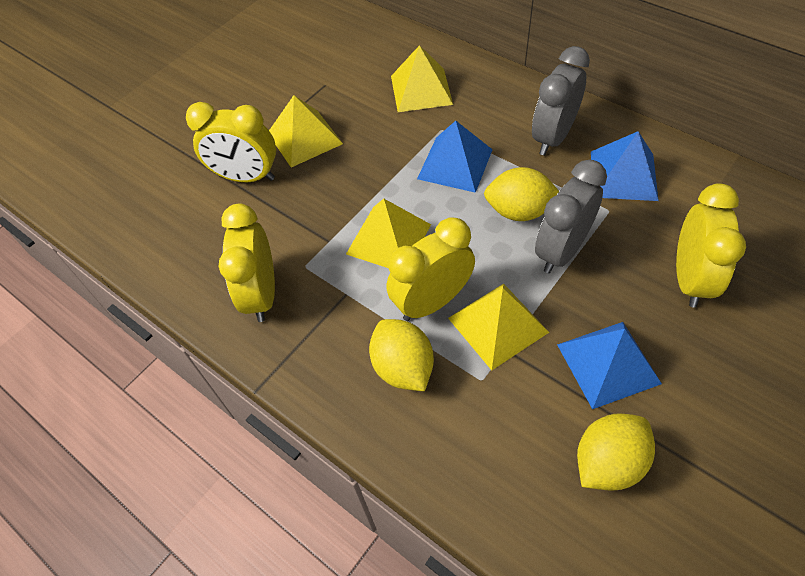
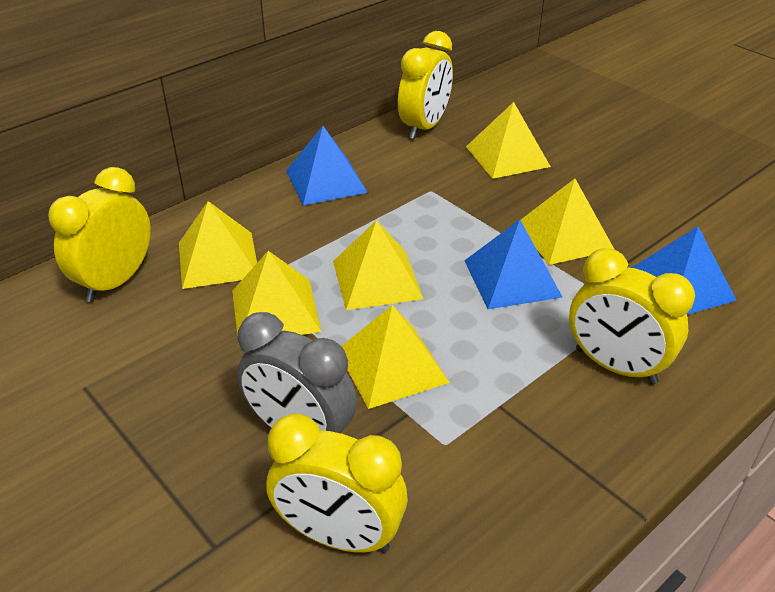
grey clock: [532,46,590,156] [535,160,607,273] = 2 -> [237,312,357,433] = 1
yellow lemon: [369,319,434,391] [484,167,559,221] [577,413,655,491] = 3 -> none = 0
yellow pyramid: [269,95,343,167] [346,199,431,268] [391,45,453,112] [448,284,549,370] = 4 -> [179,201,257,289] [232,251,321,344] [333,220,423,310] [341,305,450,409] [466,102,551,179] [521,179,615,265] = 6

